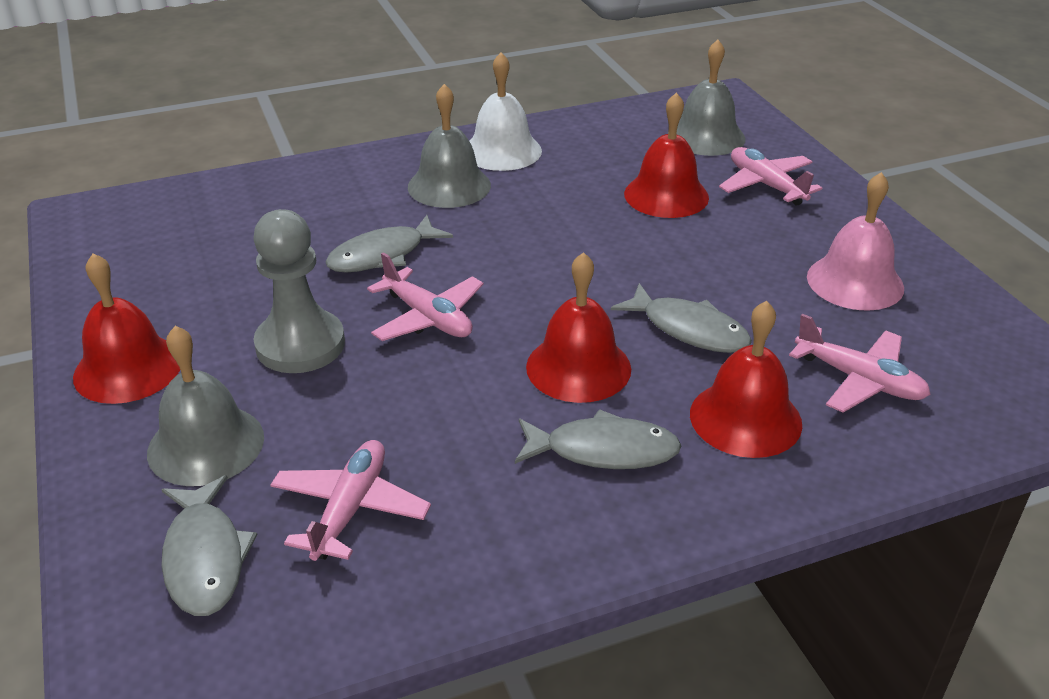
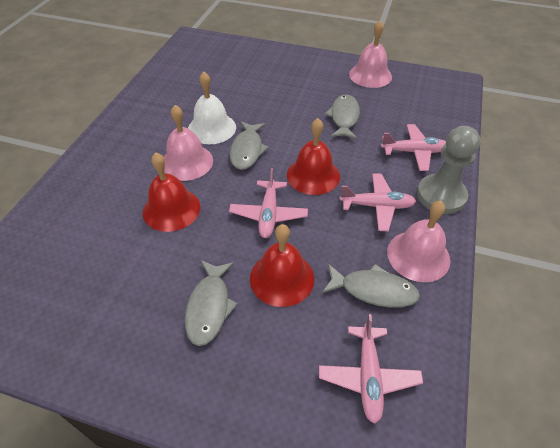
grey bell: [147,326,264,486] [408,84,491,208] [668,40,745,156] = 3 -> none = 0
pink bell: [807,172,904,311] = 1 -> [164,105,213,181] [349,21,392,88] [387,201,450,282] = 3
red bell: [73,253,180,404] [526,252,631,403] [624,92,709,218] [690,301,802,458] = 4 -> [143,153,200,232] [250,224,314,307] [287,118,340,195] = 3

